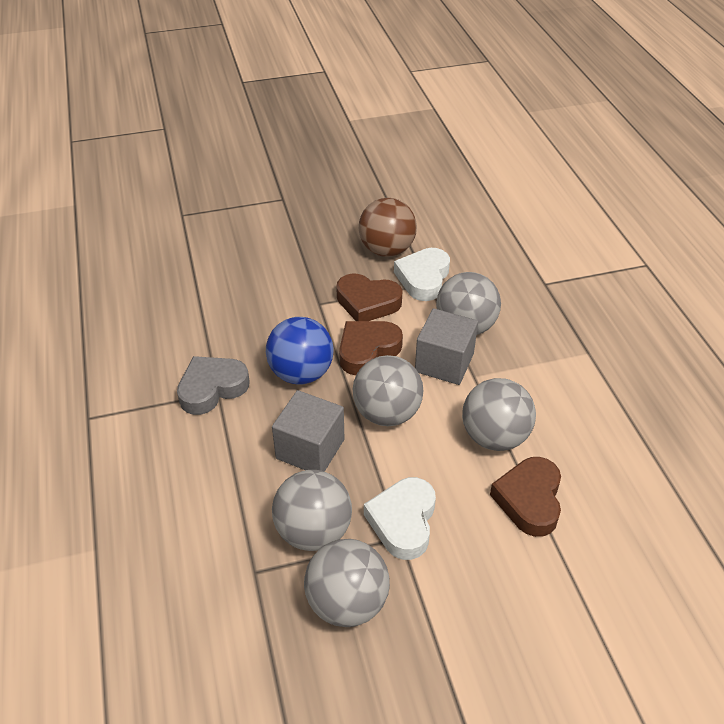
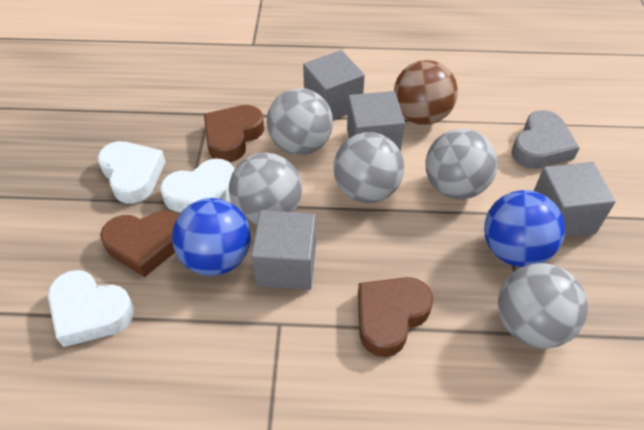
blue ball: [266,317,334,385] = 1 -> [172,198,251,276] [484,190,565,267] = 2
grey cube: [272,390,345,472] [415,308,478,385] = 2 -> [251,210,316,290] [303,50,365,120] [347,91,405,151] [534,162,616,237] = 4
white heart: [364,477,436,560] [394,248,450,301] = 2 -> [48,270,134,347] [98,141,166,204] [160,158,234,213] = 3

